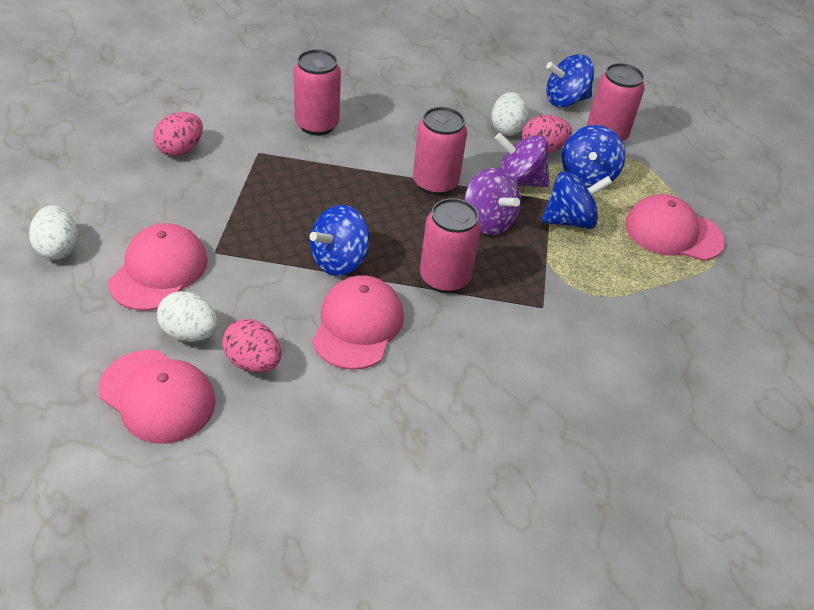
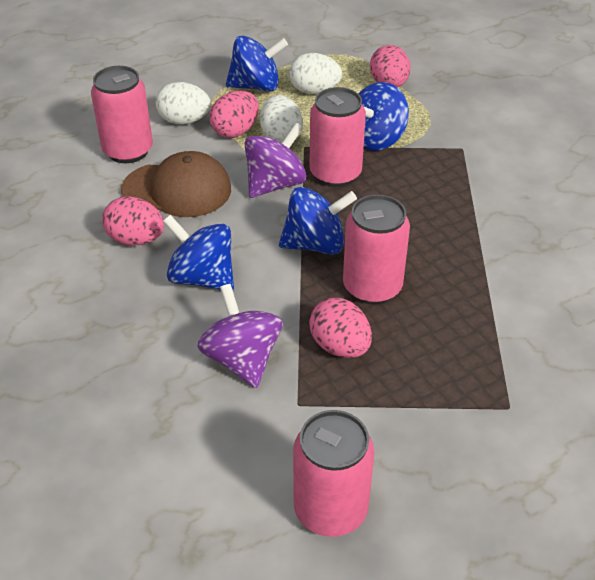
brown cap: none = 0 -> [121,151,231,217] = 1
pink cap: [98,350,216,444] [108,223,208,311] [312,275,404,370] [625,194,725,261] = 4 -> none = 0
pink egg: [153,112,203,156] [222,319,281,373] [522,115,572,153] = 3 -> [102,196,164,245] [209,91,259,138] [309,298,372,358] [370,45,410,88] = 4

